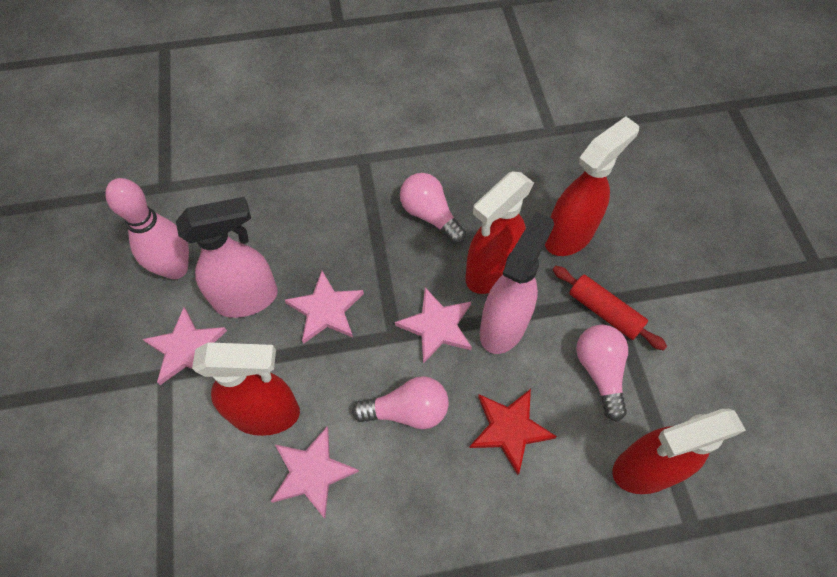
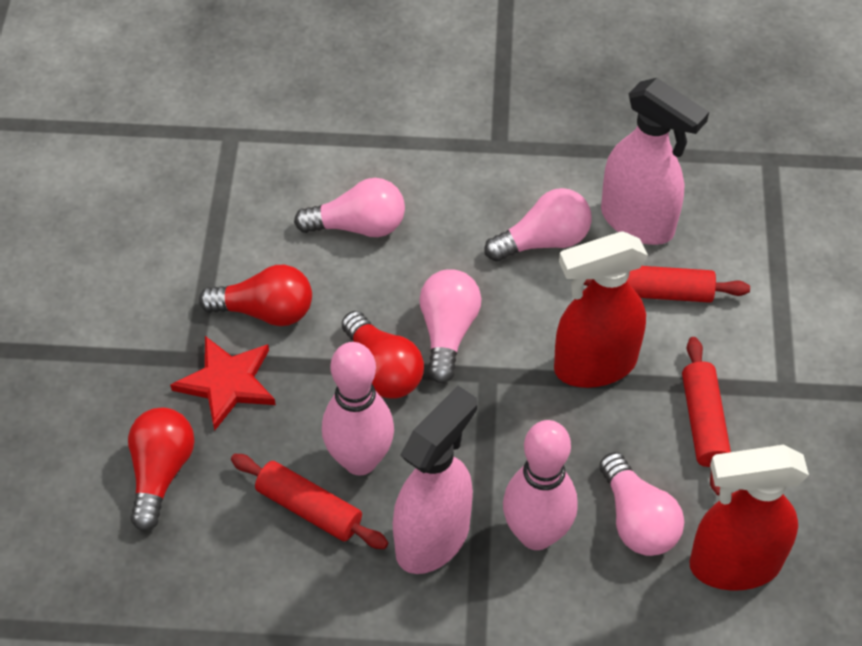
pink bowling pin: [105,178,189,279] = 1 -> [322,342,394,476] [503,420,578,550] = 2
pink light bulb: [352,376,449,429] [400,173,466,244] [576,325,628,422] = 3 -> [294,178,405,237] [419,269,481,383] [484,188,592,262] [599,452,684,556] = 4
pink star: [143,308,227,385] [271,427,359,519] [285,271,364,344] [395,287,472,364] = 4 -> none = 0
red light bulb: none = 0 -> [128,407,195,531] [199,265,312,326] [342,311,424,398] = 3
red rolling pin: [553,266,667,351] = 1 -> [231,454,388,549] [584,266,750,303] [682,337,731,496] = 3
red spray bottle: [192,342,300,436] [465,172,534,294] [545,116,639,256] [612,409,746,494] = 4 -> [554,231,648,388] [690,445,809,591] = 2

